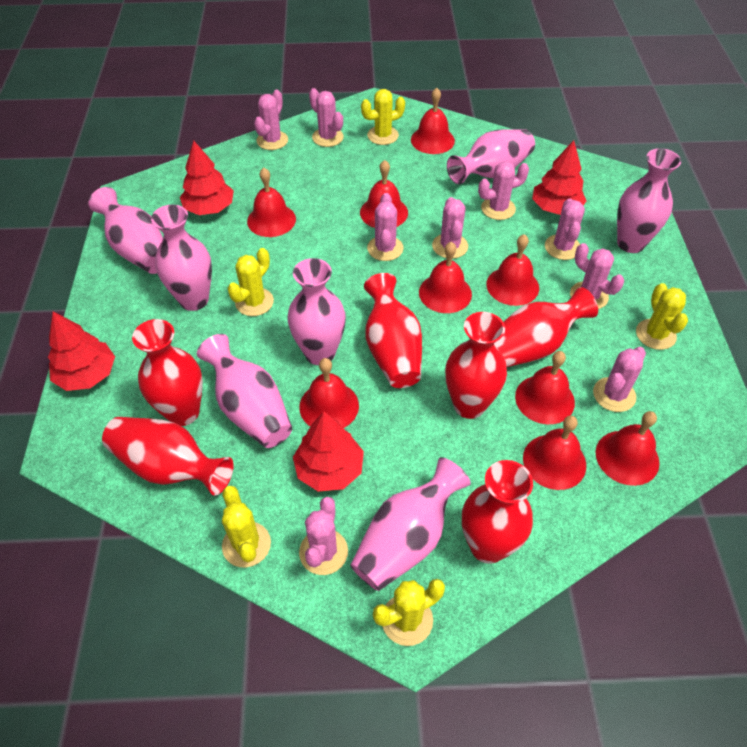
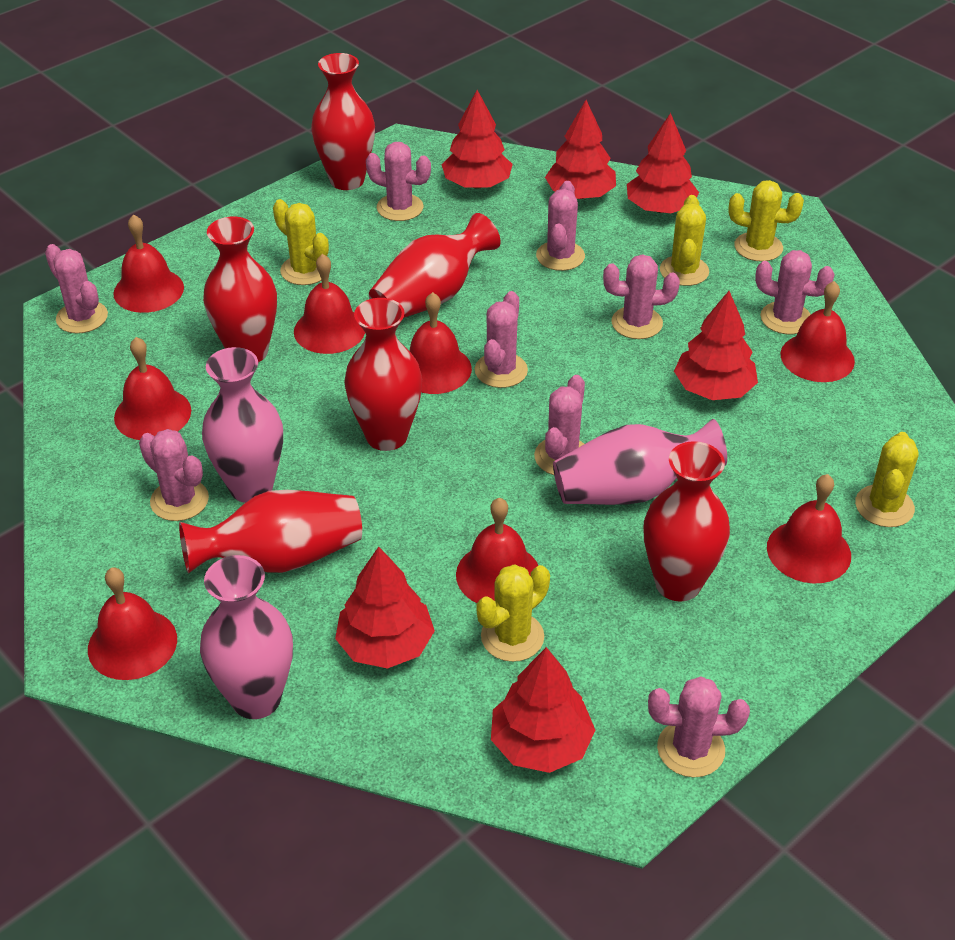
pink vase: [88,187,163,274] [151,205,212,311] [197,334,292,448] [288,258,346,365] [350,457,471,591] [447,129,535,184] [617,148,681,253] = 7 -> [200,555,293,719] [202,347,283,503] [553,419,727,505] = 3
red bell: [247,168,296,237] [299,358,359,428] [360,160,408,228] [411,88,455,154] [419,242,472,313] [486,234,539,306] [515,351,575,424] [523,416,586,490] [596,411,660,486] = 9 -> [88,568,177,680] [113,214,184,313] [114,337,191,440] [294,254,365,354] [410,292,472,394] [456,498,538,603] [767,474,851,584] [781,281,855,382] = 8
red tree: [48,311,115,391] [180,140,234,215] [293,411,364,492] [532,140,586,215] = 4 -> [335,547,435,669] [441,90,513,189] [491,647,595,773] [545,100,616,199] [627,113,699,213] [674,291,758,400] = 6

